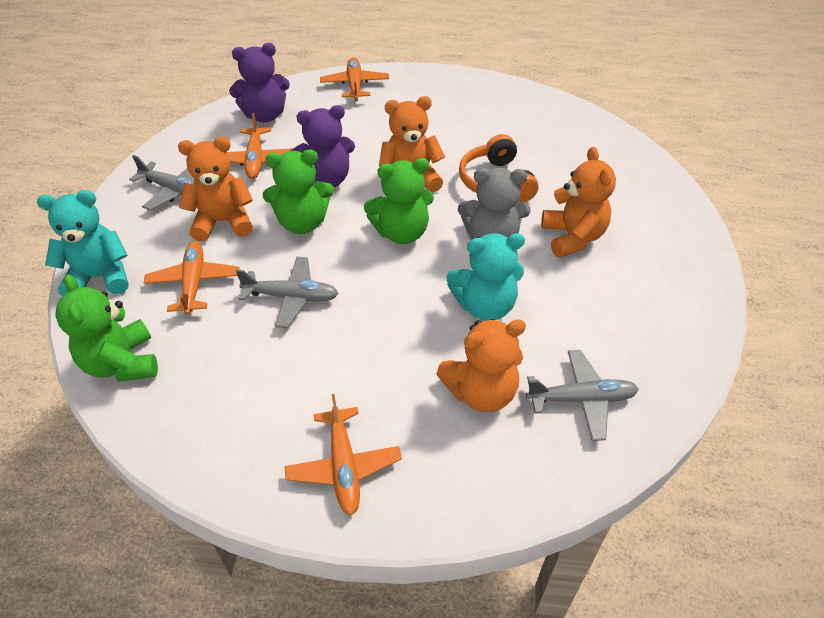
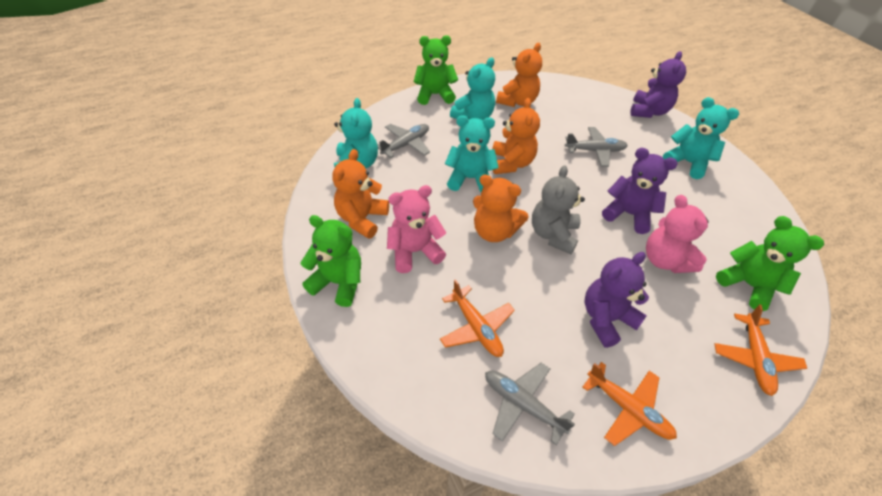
orange headphones: [459,134,539,202] = 1 -> none = 0
orange plane: [144,241,240,315] [227,113,293,179] [284,394,402,515] [320,57,389,101] = 4 -> [440,279,515,357] [583,362,677,446] [714,305,807,396] = 3
pink teddy bear: none = 0 -> [387,185,446,273] [646,195,708,273] = 2
purple teddy bear: [229,43,290,122] [291,105,355,187] = 2 -> [584,252,649,348] [602,148,678,234] [630,51,686,118] = 3
turquoise teddy bear: [37,190,128,296] [446,233,525,321] = 2 -> [334,98,378,168] [445,115,499,192] [450,57,495,120] [663,97,739,179] = 4

